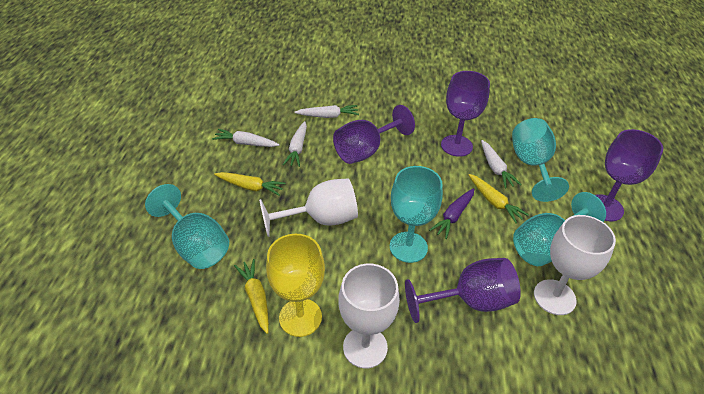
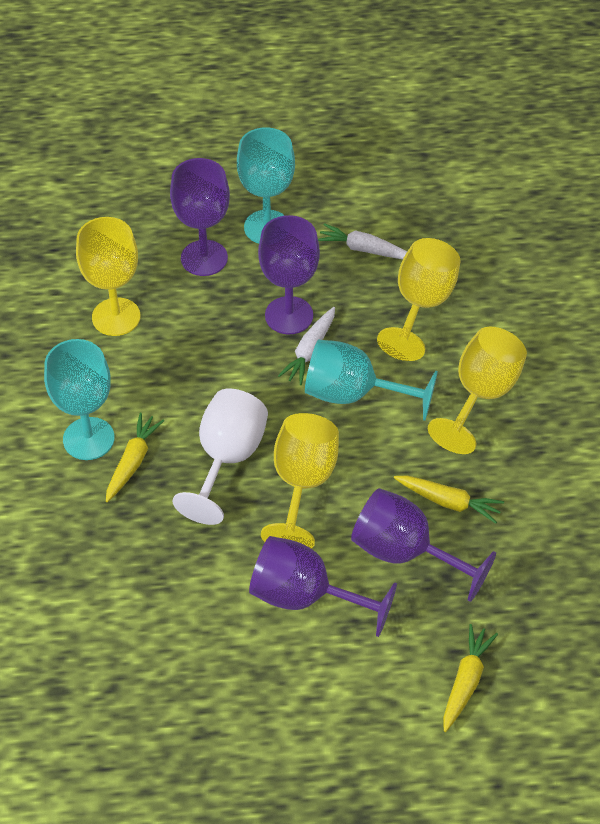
purple carrot: [429,188,474,239] = 1 -> none = 0
turquoise goblet: [145,184,229,269] [390,166,443,263] [512,118,569,202] [513,192,606,266] = 4 -> [44,339,115,460] [237,127,295,244] [305,339,438,421] = 3
white carrot: [212,129,280,147] [283,121,307,167] [295,105,359,118] [481,140,521,188] = 4 -> [278,307,335,385] [318,223,407,259] = 2
white goblet: [259,178,358,237] [339,264,400,368] [534,215,616,315] = 3 -> [172,389,268,525] = 1
yellow goblet: [266,234,325,337] = 1 -> [76,217,140,336] [261,413,339,549] [377,238,461,361] [428,327,527,454] = 4

